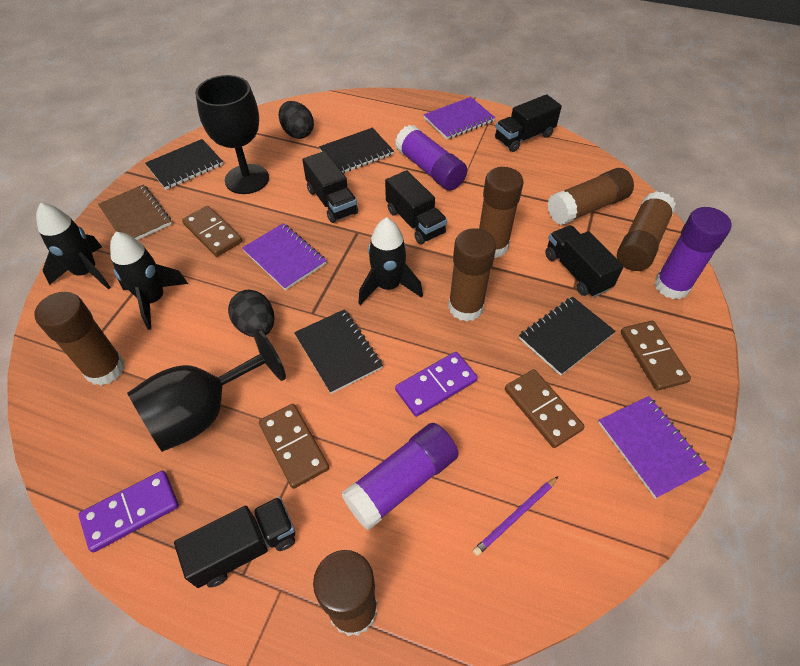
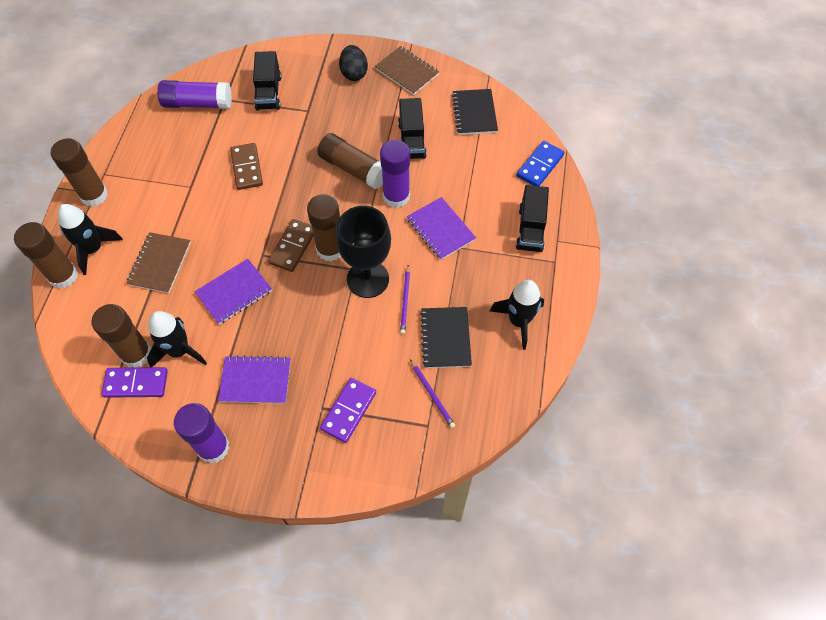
black egg: [228,290,274,337] [279,101,314,139] = 2 -> [339,45,368,81] = 1
black goblet: [127,328,286,452] [195,75,269,194] = 2 -> [336,206,391,298] = 1
black notebook: [145,139,223,190] [294,309,383,394] [319,128,394,173] [519,297,616,376] = 4 -> [420,307,472,368] [452,89,498,135] = 2
black truck: [174,497,295,588] [302,151,358,223] [385,170,447,244] [495,94,562,152] [545,225,624,297] = 5 -> [253,51,282,111] [398,98,427,159] [516,185,549,252] = 3
blue domino: none = 0 -> [517,141,565,186] = 1
brown domino: [182,206,242,257] [259,404,329,489] [505,369,585,448] [621,321,691,391] = 4 -> [230,143,263,190] [268,219,314,272] = 2
brown glue stick: [35,292,125,386] [313,550,378,636] [448,228,496,321] [479,167,523,258] [547,168,634,225] [617,191,676,271] = 6 -> [14,222,78,289] [51,138,108,207] [91,304,151,367] [307,194,341,261] [318,133,383,190] = 5
brown notebook: [98,185,172,240] = 1 -> [126,232,191,293] [375,46,439,95] = 2
purple pencil: [473,476,559,556] = 1 -> [400,265,410,334] [410,359,455,428] = 2

